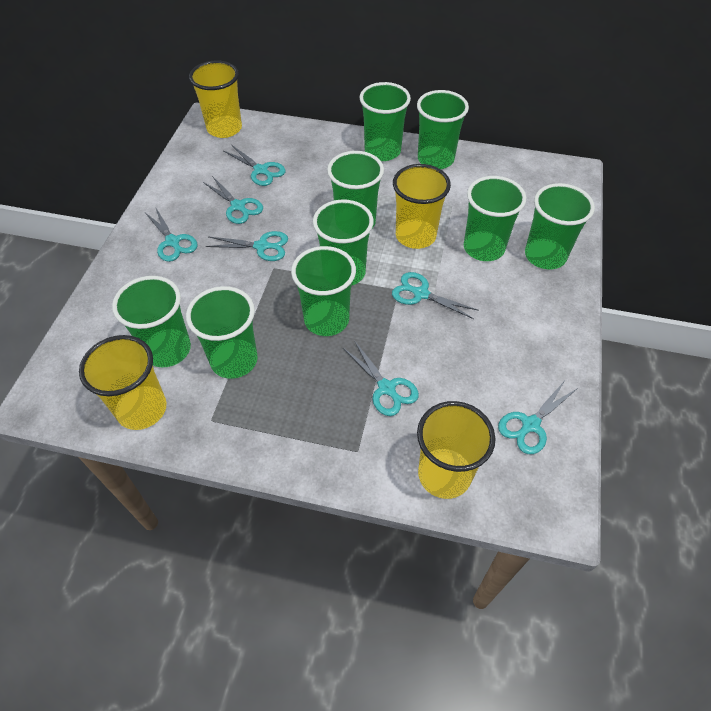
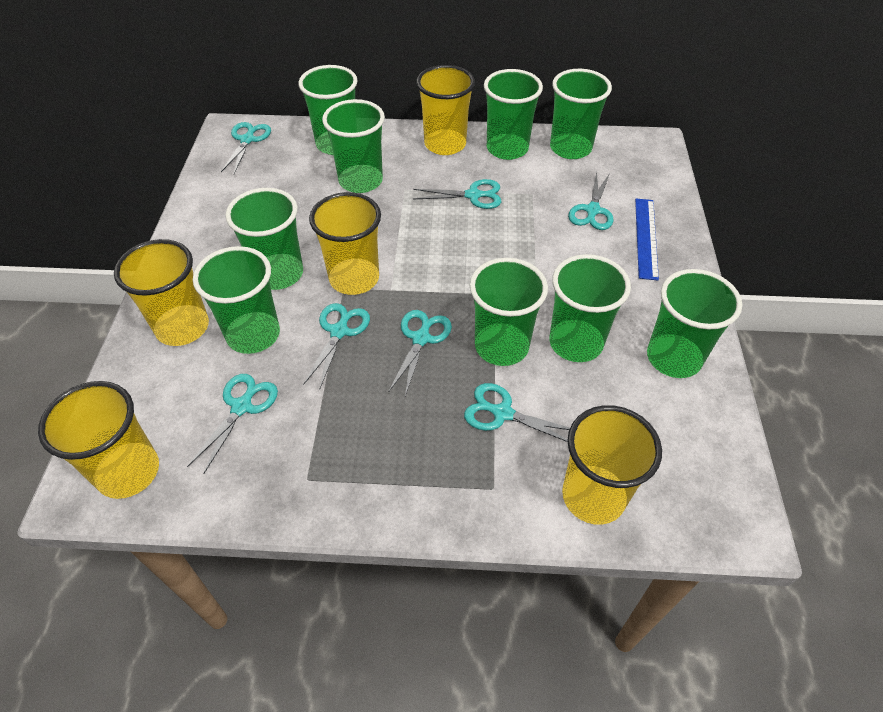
blue ruler: none = 0 -> [635,198,659,280] = 1
yellow cup: [79,335,166,430] [189,61,242,138] [393,164,451,249] [417,401,496,499] = 4 -> [38,381,159,499] [114,239,209,346] [309,192,381,295] [416,65,475,155] [562,405,662,525] = 5

